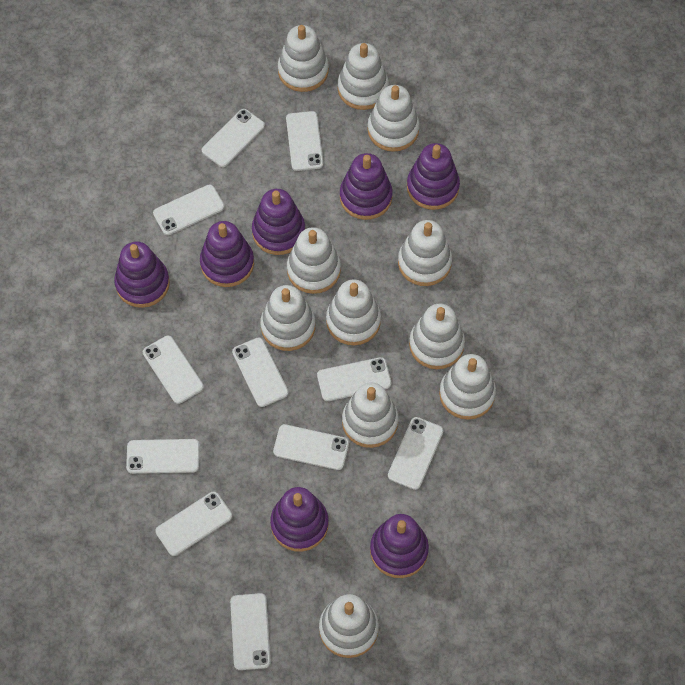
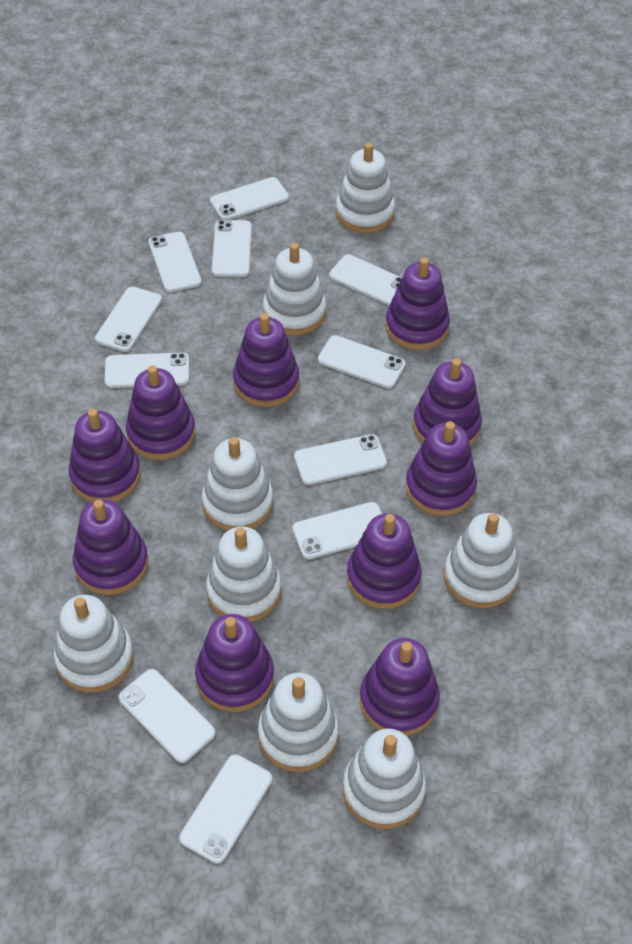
purple stacking toy: [114,242,170,308] [200,221,254,287] [252,189,305,255] [270,487,329,552] [340,153,393,220] [370,514,429,578] [407,143,460,210] = 7 -> [68,409,141,502] [73,499,148,595] [126,365,196,460] [195,614,274,712] [233,313,299,407] [347,513,422,609] [360,638,440,736] [385,257,450,350] [405,421,477,516] [413,358,482,446] = 10
white stacking toy: [260,285,315,351] [278,25,329,92] [287,227,341,294] [319,594,379,658] [326,279,381,345] [338,43,389,110] [342,382,399,448] [367,85,420,152] [398,220,452,286] [409,304,465,369] [439,354,496,420] = 11 -> [54,595,134,693] [202,437,273,531] [206,527,281,622] [258,673,339,772] [263,243,326,335] [335,143,395,233] [343,729,426,829] [444,513,519,608] = 8

